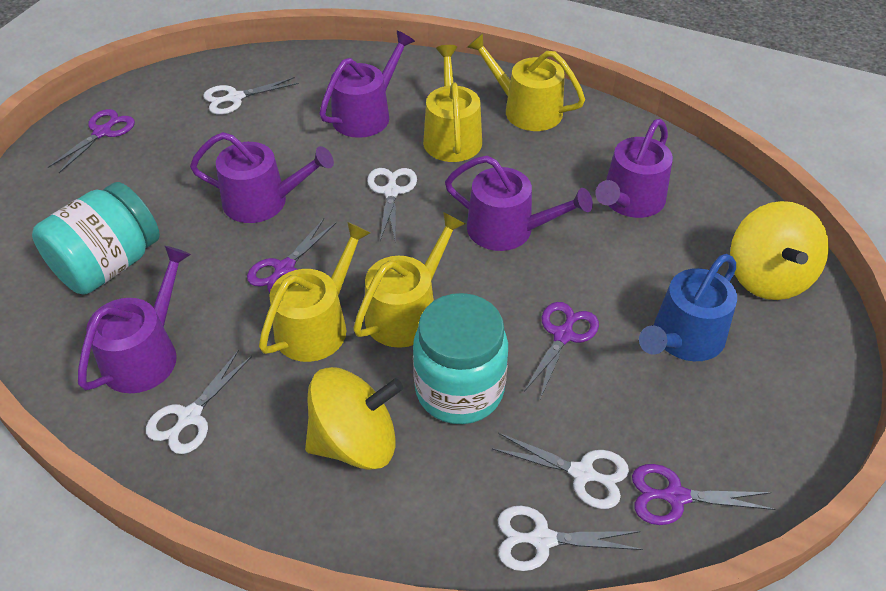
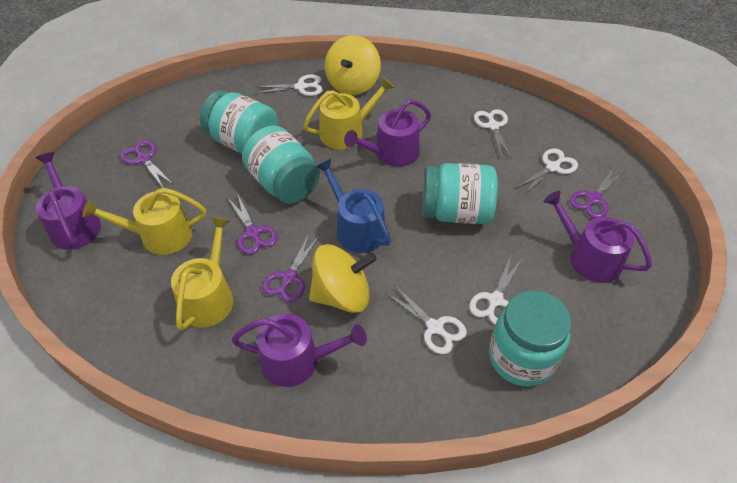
purple watering can: [78,246,191,393] [190,132,334,223] [319,31,415,138] [445,156,593,251] [595,119,673,218] = 5 -> [36,152,101,250] [232,313,367,387] [344,99,431,167] [544,191,652,283] = 4
turquoise jar: [32,182,160,295] [413,293,508,424] = 2 -> [200,90,278,153] [242,125,320,204] [423,163,498,224] [489,290,572,387] = 4
yellow watering can: [259,222,371,362] [353,212,465,348] [423,45,482,162] [467,33,585,131] = 4 -> [82,188,206,255] [171,217,233,331] [303,77,395,149] = 3

